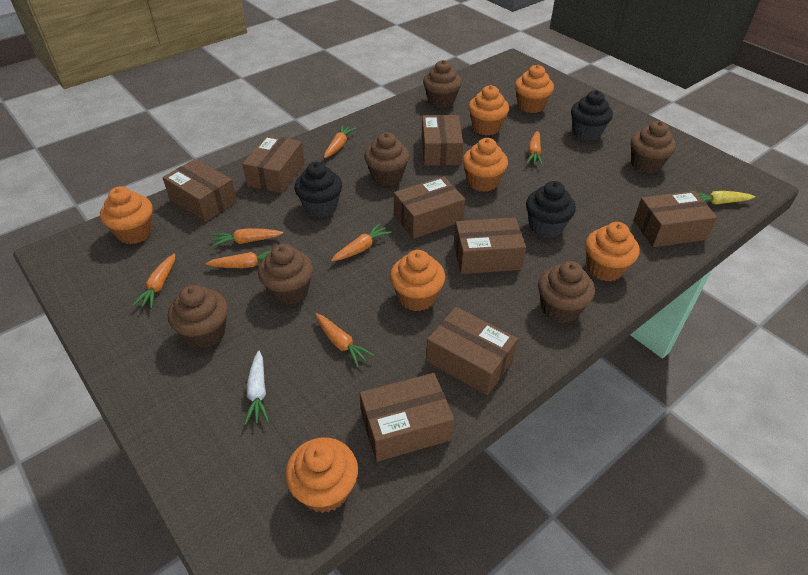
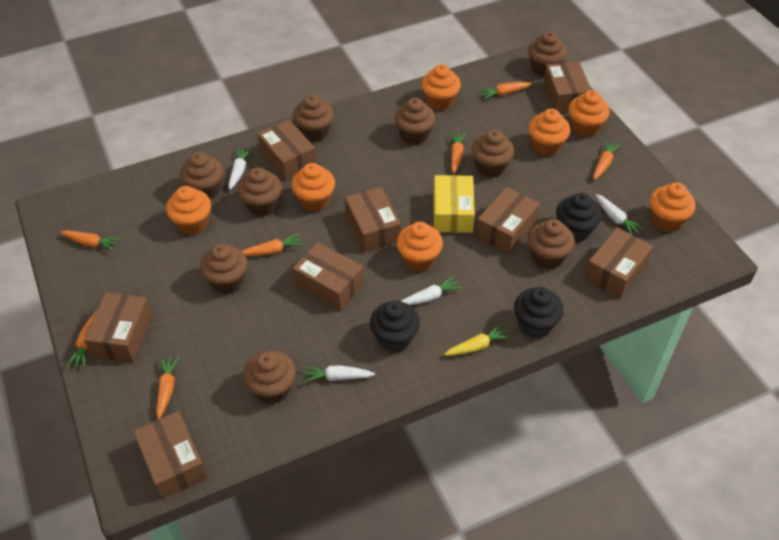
brown cupcake: [168,285,228,348] [258,244,313,305] [364,132,409,186] [423,60,462,108] [538,261,595,323] [631,121,676,173] = 6 -> [180,152,224,199] [200,244,248,294] [238,167,282,216] [244,350,296,404] [293,95,334,142] [394,98,435,145] [472,130,514,178] [528,31,567,77] [528,219,575,269] = 9
white carrot: [244,351,269,425] = 1 -> [228,147,252,190] [303,365,375,383] [401,276,462,305] [596,194,644,235] = 4
yellow box: none = 0 -> [434,175,475,233] = 1

